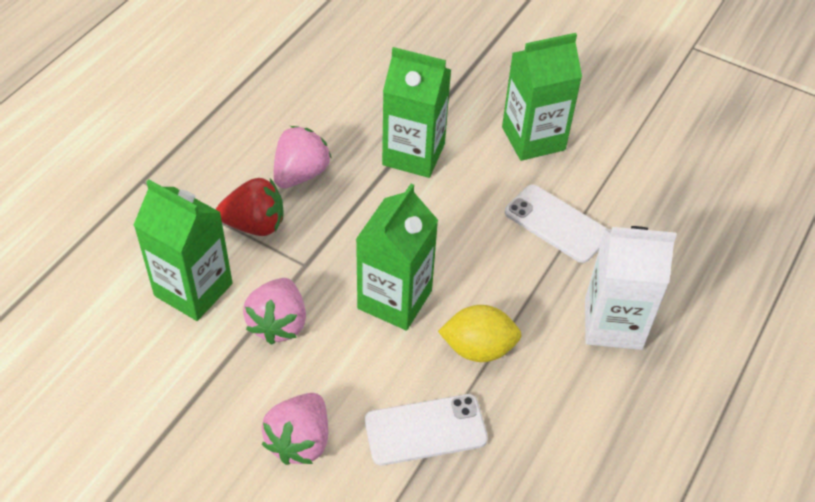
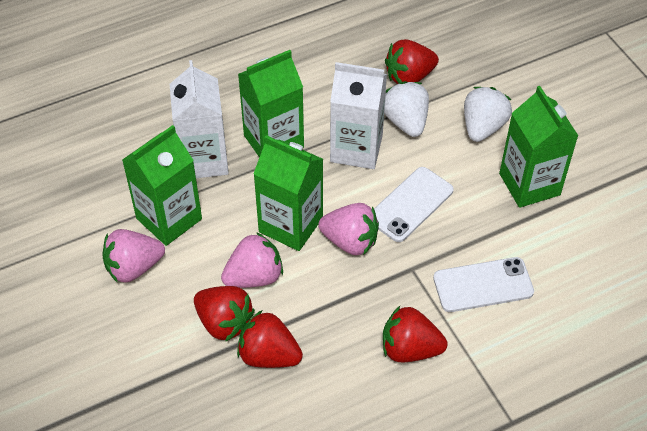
red strawberry: [216,178,284,236] = 1 -> [194,286,255,342] [237,310,303,368] [383,306,448,362] [385,39,439,84] = 4
white carton: [585,226,677,350] = 1 -> [170,60,229,178] [330,62,387,169] = 2
white strawberry: none = 0 -> [384,81,429,137] [464,87,512,142] = 2
yellow lemon: [438,305,522,362] = 1 -> none = 0

